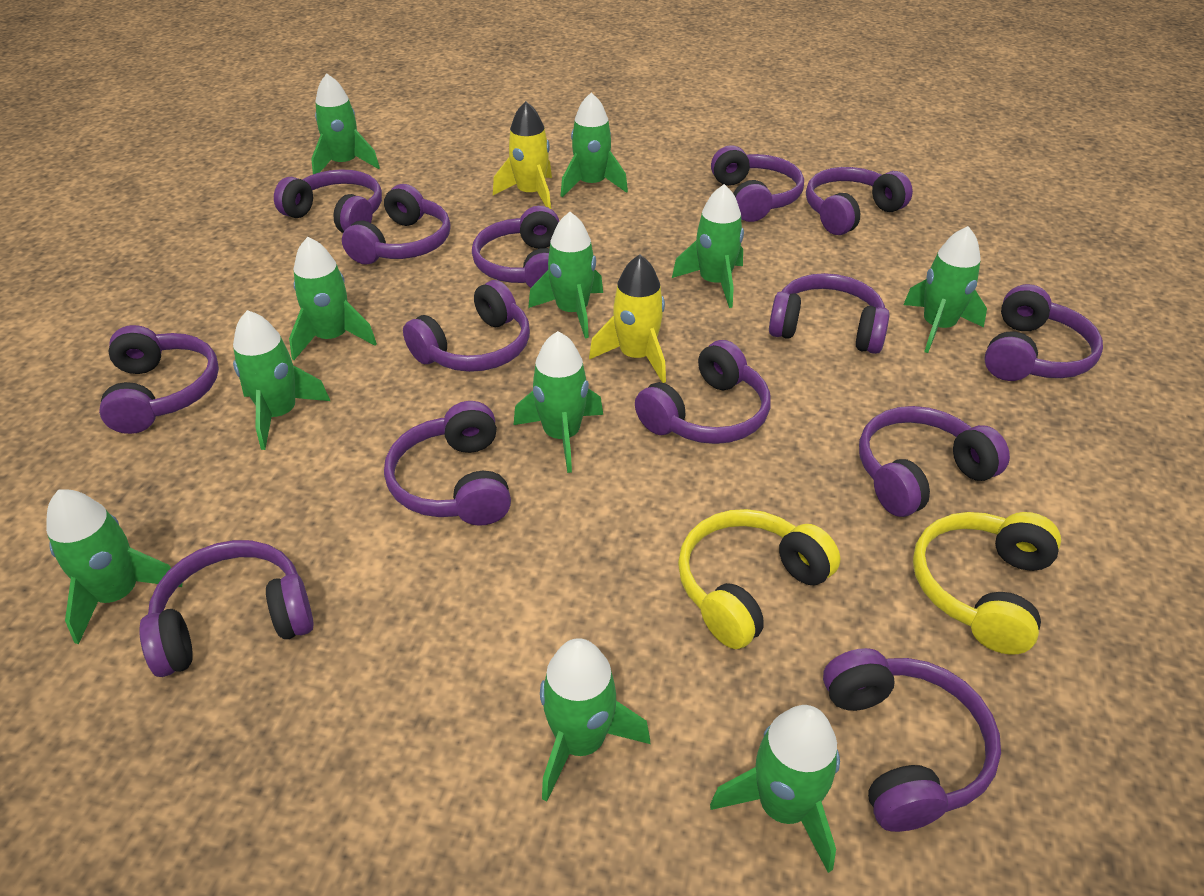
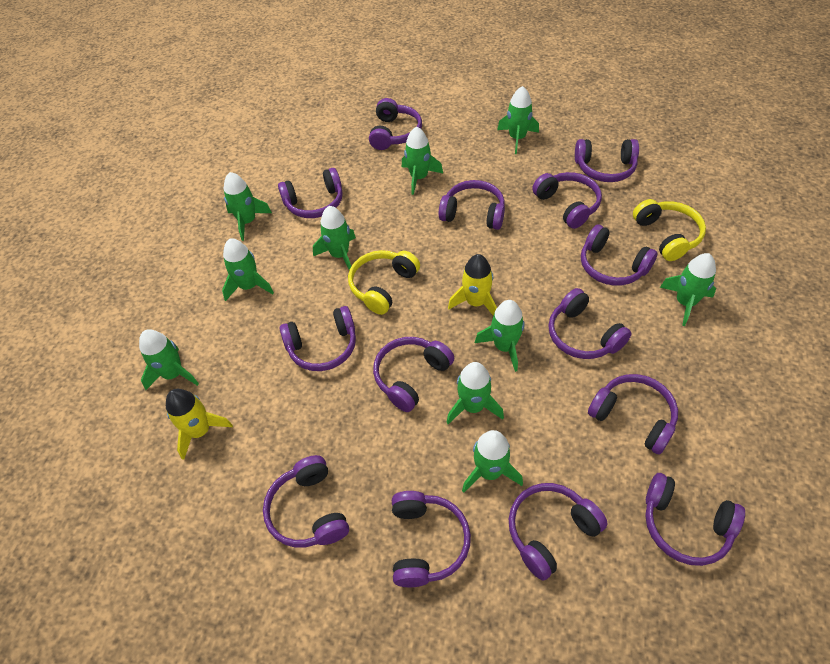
green rocket: [46,489,183,644] [233,310,330,450] [289,237,377,360] [311,73,380,174] [514,331,603,473] [528,212,603,338] [540,638,650,802] [561,92,628,197] [672,184,744,308] [710,705,840,873] [903,226,987,353] = 11 -> [139,329,199,390] [222,238,274,301] [224,172,272,241] [313,206,356,270] [402,126,443,195] [446,362,504,424] [462,430,523,493] [475,300,525,372] [497,86,539,154] [660,253,716,326] = 10

